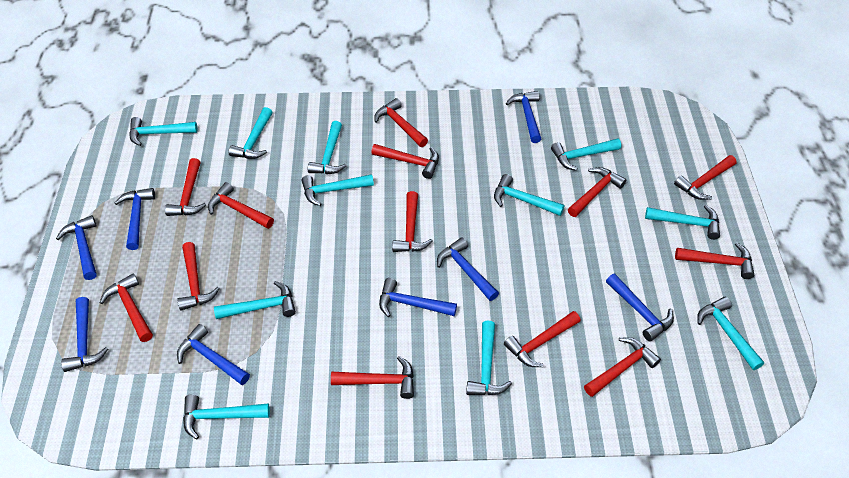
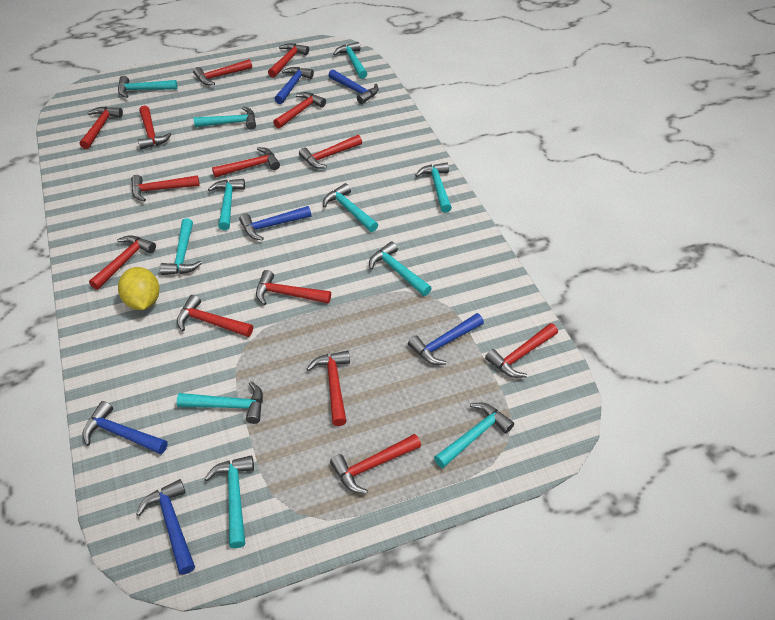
blue hammer: [56,215,97,280] [61,297,108,372] [115,188,155,250] [177,324,250,385] [379,278,457,317] [437,238,499,301] [506,91,541,143] [606,274,674,342] = 8 -> [82,401,168,454] [136,479,195,575] [239,206,311,240] [275,67,314,104] [328,69,379,104] [408,313,484,365] = 6
red hammer: [100,273,153,342] [165,158,206,216] [177,242,220,311] [208,182,274,229] [331,356,414,399] [371,144,439,179] [374,98,428,147] [392,191,433,252] [504,311,581,367] [568,167,626,217] [584,337,661,397] [674,155,737,200] [675,243,754,279] = 13 -> [80,107,123,149] [89,235,156,290] [131,175,200,202] [138,106,171,150] [177,295,253,337] [193,59,252,85] [212,147,280,178] [256,270,331,305] [268,43,309,78] [273,92,326,129] [299,135,362,169] [307,351,350,426] [330,434,421,494] [485,323,558,378] = 14
yellow lemon: none = 0 -> [118,267,160,310] = 1

